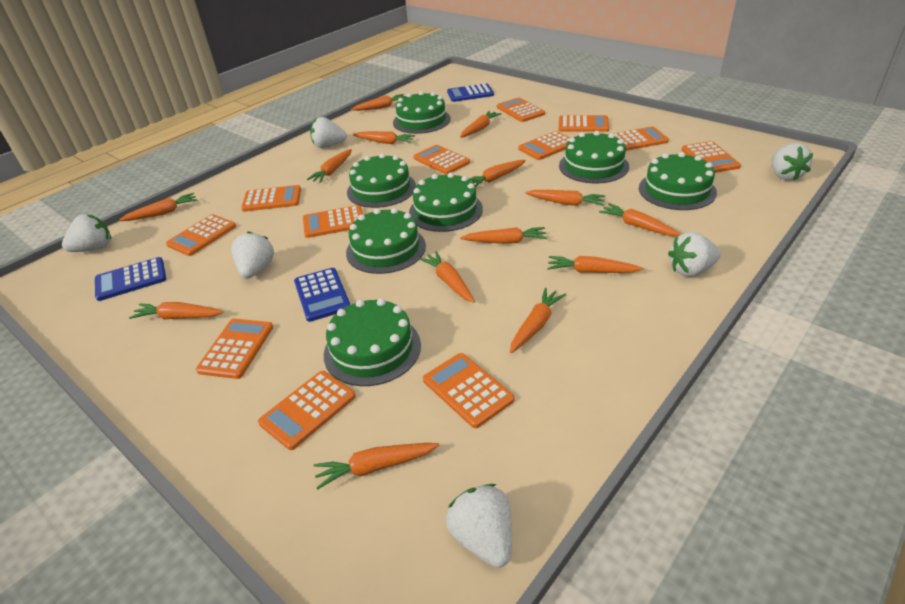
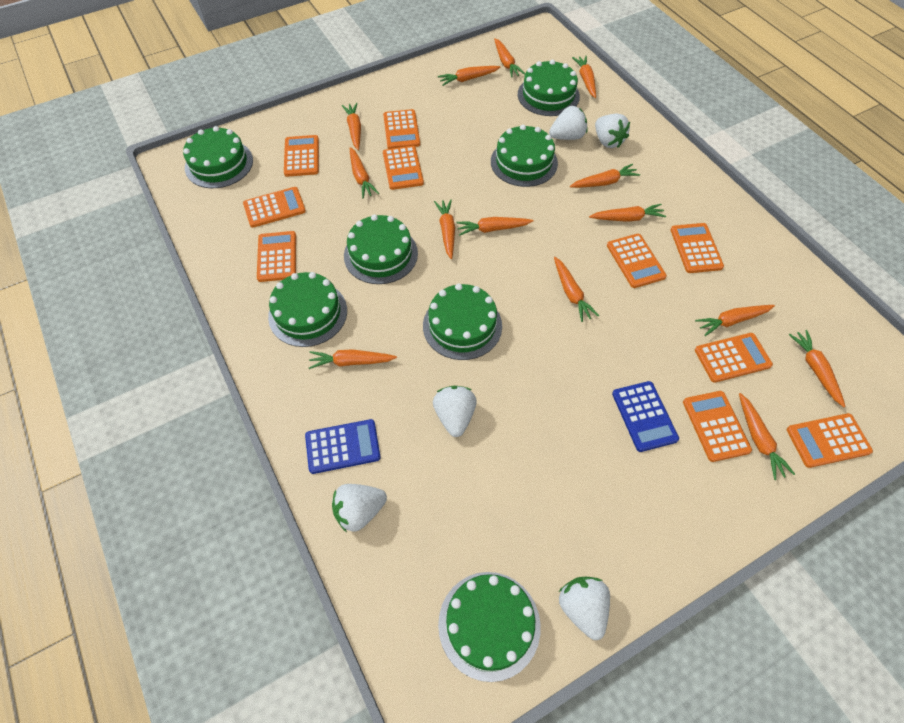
blue calculator: [95,257,166,301] [294,268,350,322] [447,83,494,102] = 3 -> [305,419,381,474] [612,381,679,452] = 2
orange calculator: [166,214,236,256] [196,318,273,379] [241,185,301,212] [258,371,356,450] [303,205,363,238] [414,145,470,174] [423,353,515,428] [497,98,545,122] [518,131,570,160] [559,115,609,132] [613,126,669,151] [682,141,741,173] = 12 -> [243,187,306,228] [257,231,296,282] [284,135,319,177] [383,109,420,149] [383,146,424,190] [607,234,667,288] [670,223,724,273] [683,391,752,462] [695,333,773,383] [787,413,873,468] = 10
white strawberry: [62,214,111,252] [231,232,274,279] [310,117,347,148] [446,484,512,568] [668,232,721,277] [772,143,813,181] = 6 -> [332,484,387,532] [433,386,477,437] [549,106,588,140] [559,577,610,640] [595,113,630,148] = 5

